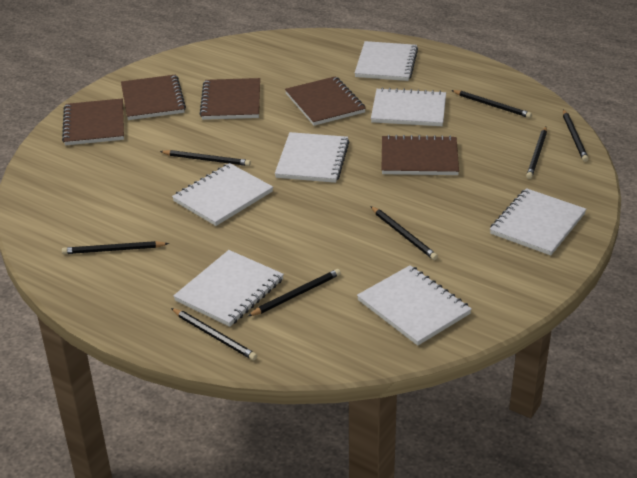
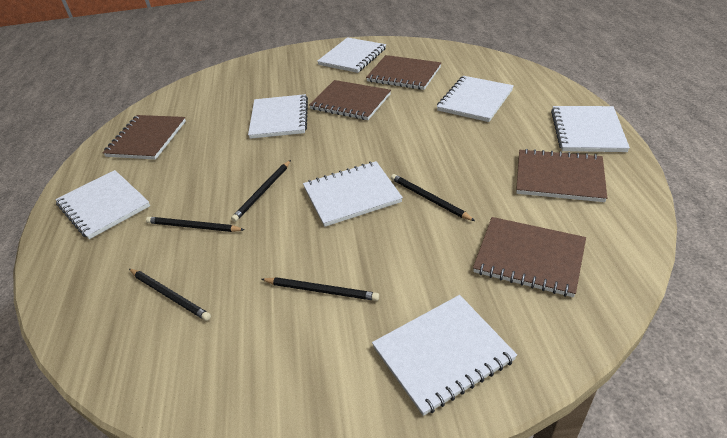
black pencil: [62,241,169,254] [160,150,251,166] [171,308,257,360] [248,269,341,316] [370,206,438,260] [451,90,532,118] [526,127,547,179] [563,109,589,162] = 8 -> [129,269,211,321] [146,217,245,232] [231,160,291,222] [261,277,379,301] [391,174,475,221] = 5

